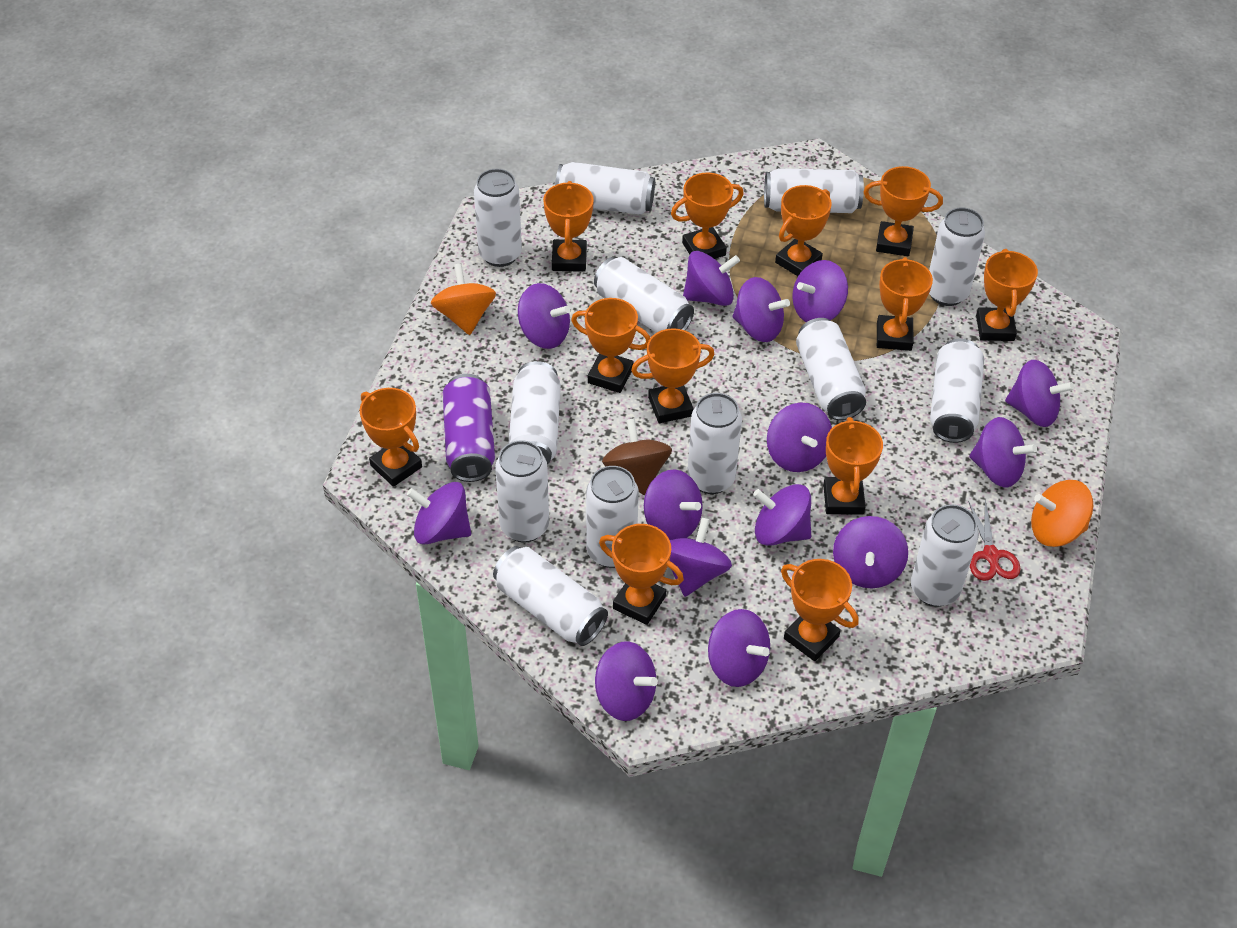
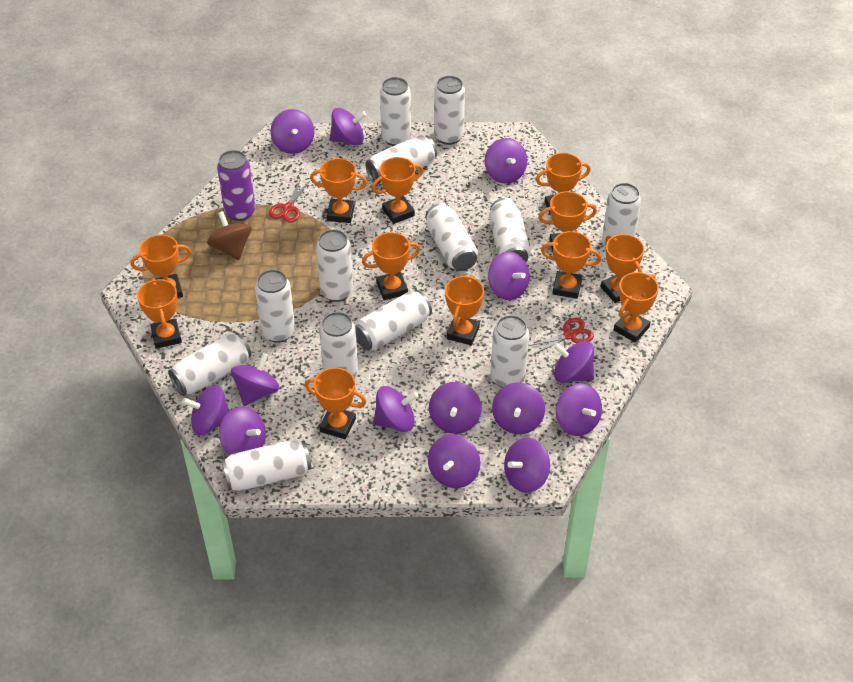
orange spinning top: [431,263,496,335] [1031,480,1093,547] = 2 -> none = 0
red scissors: [968,499,1020,581] = 1 -> [269,180,310,223] [528,318,594,355] = 2

